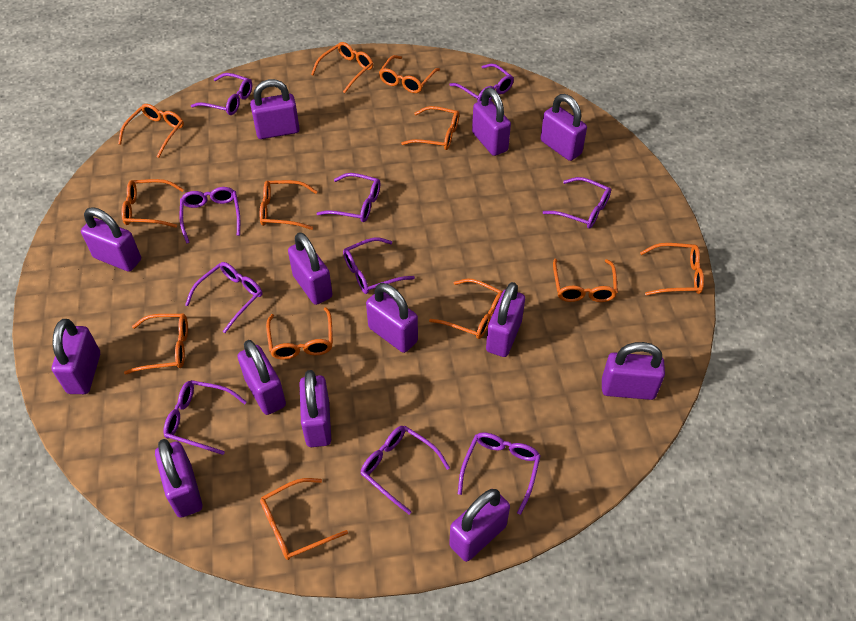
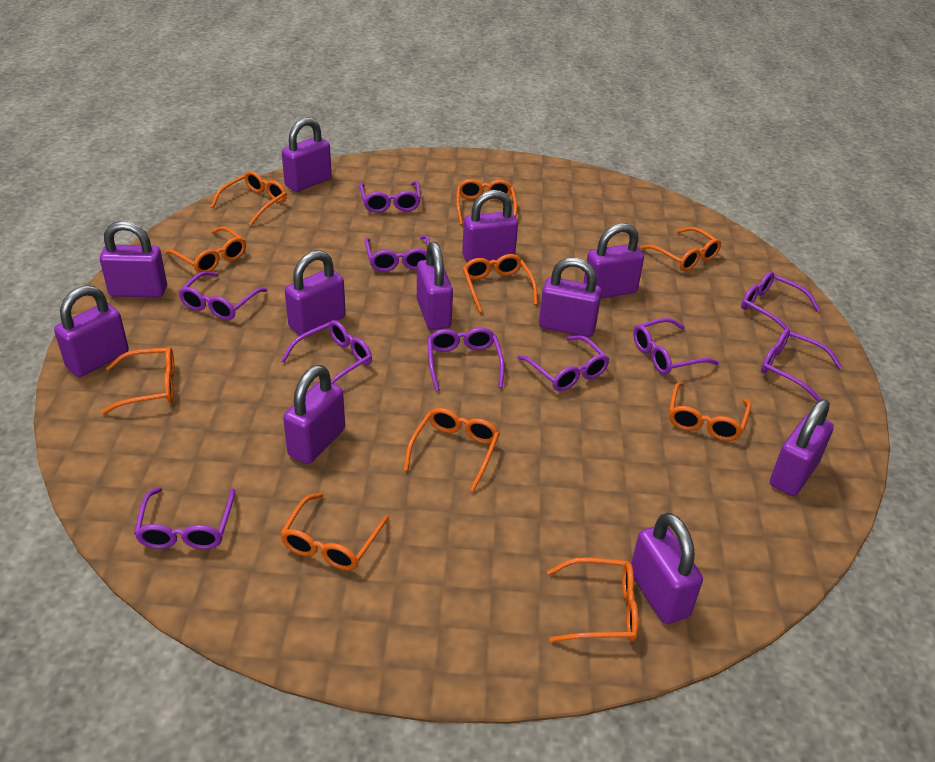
orange glasses: [118,104,184,158] [121,179,184,228] [124,314,188,375] [259,180,318,230] [260,478,348,560] [266,307,333,360] [311,42,373,93] [379,55,440,93] [401,106,459,150] [429,278,503,339] [553,259,618,302] [640,243,704,295] = 12 -> [101,347,175,415] [165,226,246,273] [211,171,287,226] [280,493,389,570] [404,408,500,492] [456,179,517,225] [463,254,538,313] [547,557,639,642] [641,227,721,271] [669,382,751,441] = 10
purple padlock: [52,319,100,394] [81,207,141,272] [155,439,202,518] [238,340,286,415] [250,79,300,139] [288,232,333,305] [299,370,331,447] [366,283,418,353] [449,489,510,562] [472,88,511,156] [486,282,525,357] [540,94,587,161] [602,342,665,400] = 13 -> [54,285,129,377] [100,221,167,297] [282,117,332,192] [283,365,345,464] [285,250,346,336] [417,242,453,330] [462,190,518,263] [539,258,602,337] [583,223,644,298] [631,513,703,624] [770,399,834,496] = 11

